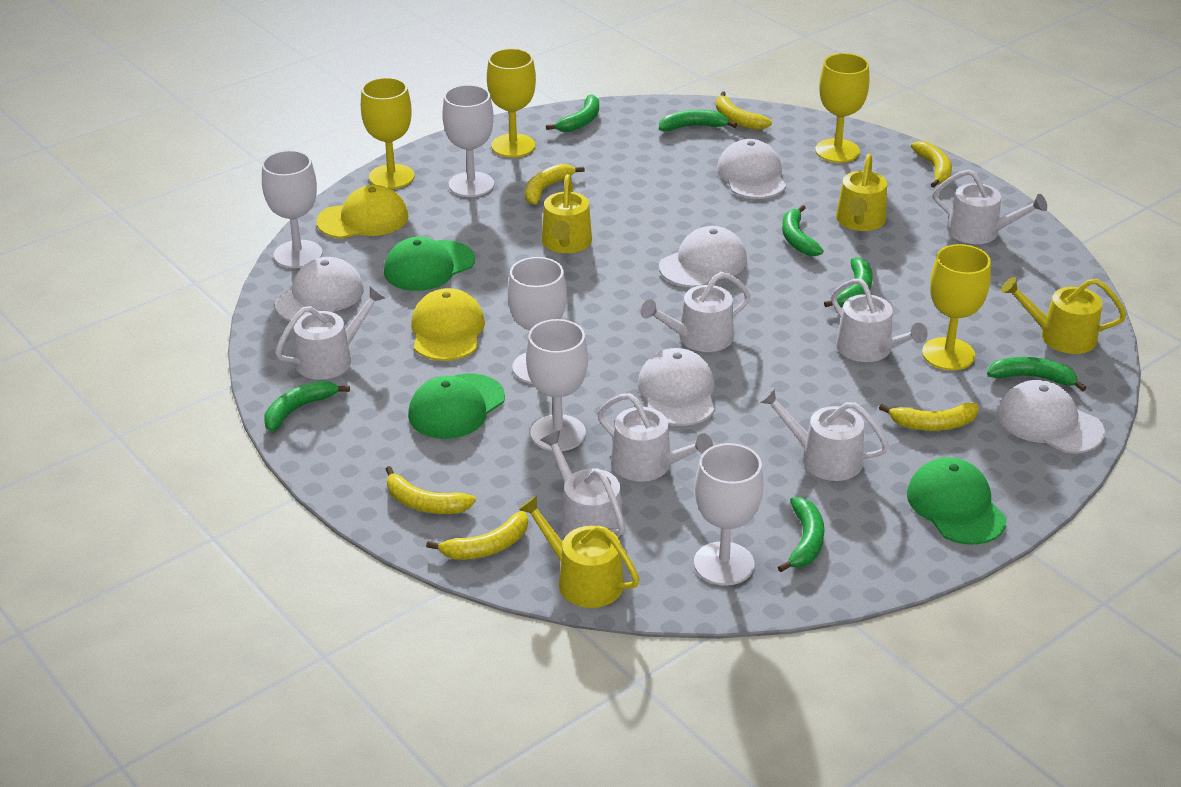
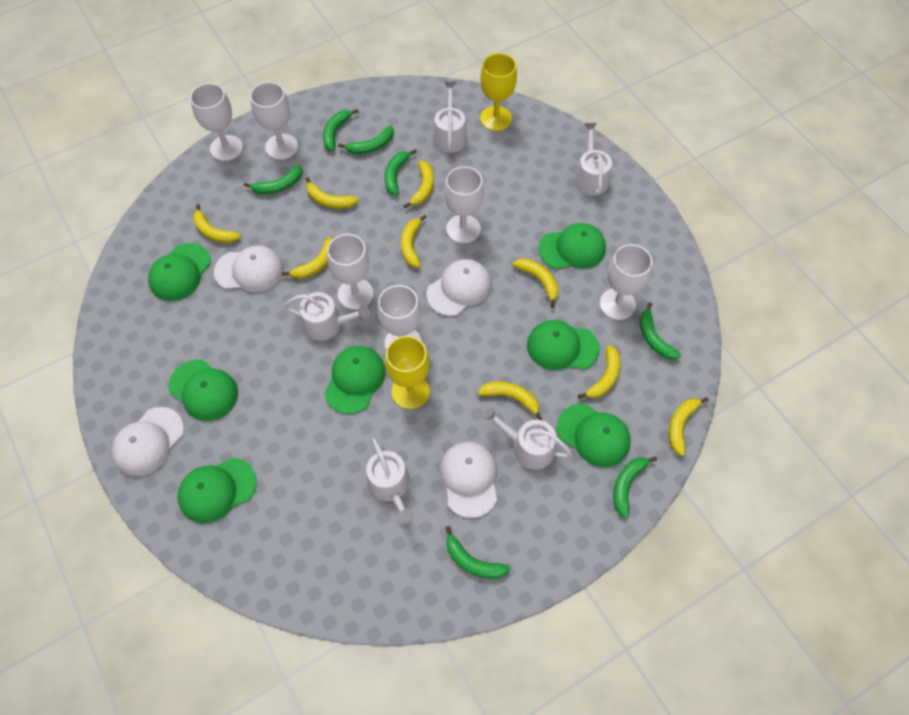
green cap: [384,237,475,291] [408,374,505,439] [907,457,1007,545] = 3 -> [148,243,211,301] [169,359,238,421] [177,458,257,523] [324,346,386,414] [527,320,600,370] [538,223,606,269] [557,403,631,467] = 7
white cap: [275,257,364,321] [638,348,714,426] [659,226,747,287] [717,139,786,199] [998,380,1105,454] = 5 -> [112,407,184,477] [214,246,284,292] [427,259,492,316] [440,442,497,518] = 4
white goblet: [262,150,322,268] [442,85,494,197] [508,257,567,384] [526,319,588,451] [694,443,763,586] = 5 -> [190,83,243,161] [250,82,298,160] [327,234,374,310] [378,285,422,350] [444,166,484,243] [600,244,652,320] = 6
white watering can: [275,286,385,380] [540,431,625,537] [597,393,713,482] [641,272,751,352] [759,387,889,481] [831,279,928,362] [933,169,1047,244] = 7 -> [284,292,370,340] [366,438,413,524] [433,81,467,153] [483,407,573,470] [574,123,612,196] = 5
yellow banana: [386,466,476,514] [426,511,528,560] [525,164,585,205] [716,91,772,130] [879,402,978,431] [911,141,952,188] = 6 -> [193,204,241,243] [282,237,333,279] [306,177,359,209] [401,215,427,268] [403,160,434,208] [478,381,542,420] [513,258,559,308] [578,345,620,399] [669,397,709,456] = 9
yellow cap: [316,185,409,239] [411,288,485,361] = 2 -> none = 0
yellow goblet: [361,77,414,189] [487,48,536,157] [815,53,869,163] [922,244,991,370] = 4 -> [385,336,430,409] [480,53,517,131] = 2
yellow watering can: [518,495,640,608] [542,174,592,253] [836,154,887,231] [1001,277,1126,354] = 4 -> none = 0

